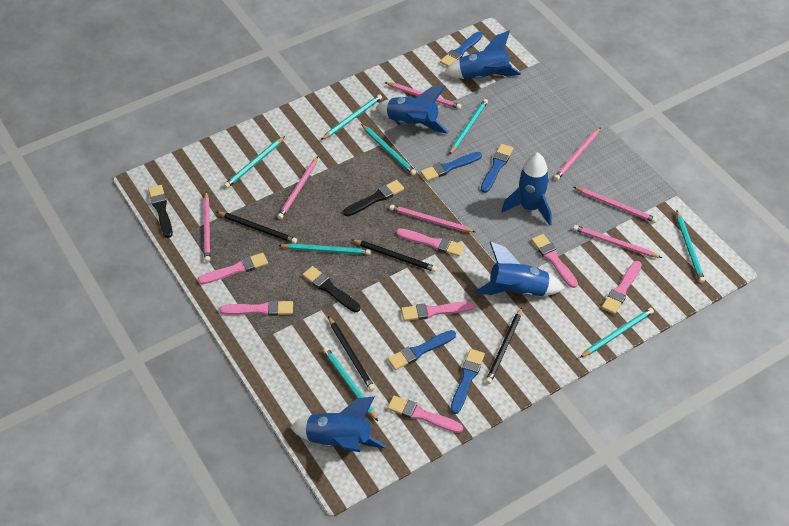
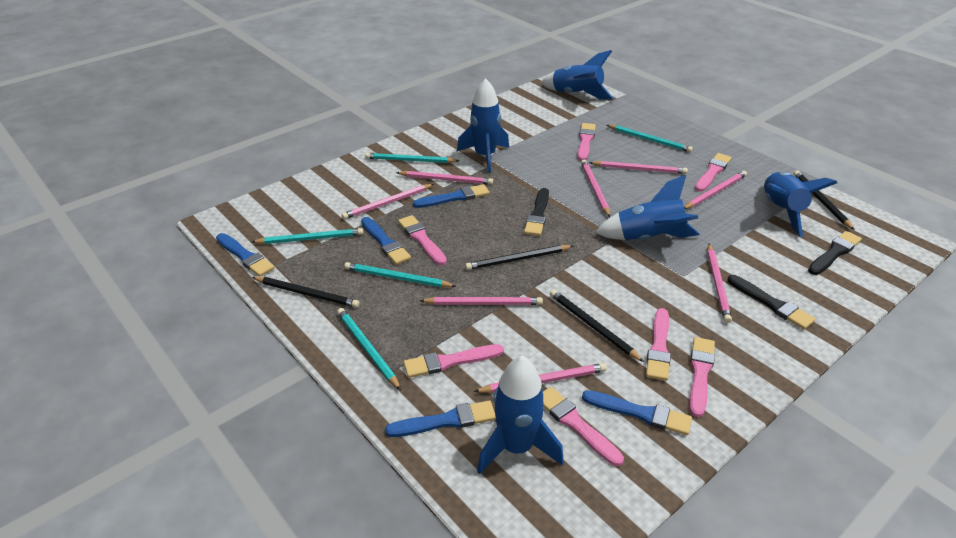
pink pencil: [204,191,210,262] [277,157,318,219] [385,82,462,109] [389,205,475,232] [554,127,601,180] [573,225,662,258] [574,187,657,223] = 7 -> [342,184,434,219] [396,171,493,185] [420,297,543,305] [474,363,607,393] [581,160,610,217] [589,161,688,174] [684,171,747,209] [707,244,732,323] = 8
turquoise pencil: [224,136,285,188] [278,243,371,255] [321,94,382,140] [323,347,378,421] [361,124,416,175] [449,99,488,155] [579,308,654,358] [676,210,705,283] = 8 -> [252,228,364,244] [337,308,401,390] [344,262,456,287] [365,153,459,163] [607,125,693,152] = 5

